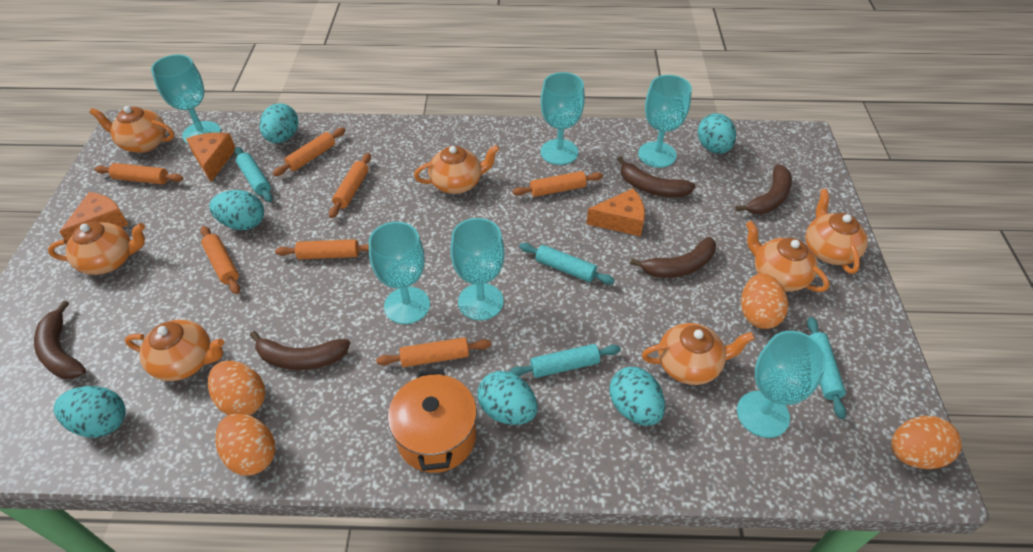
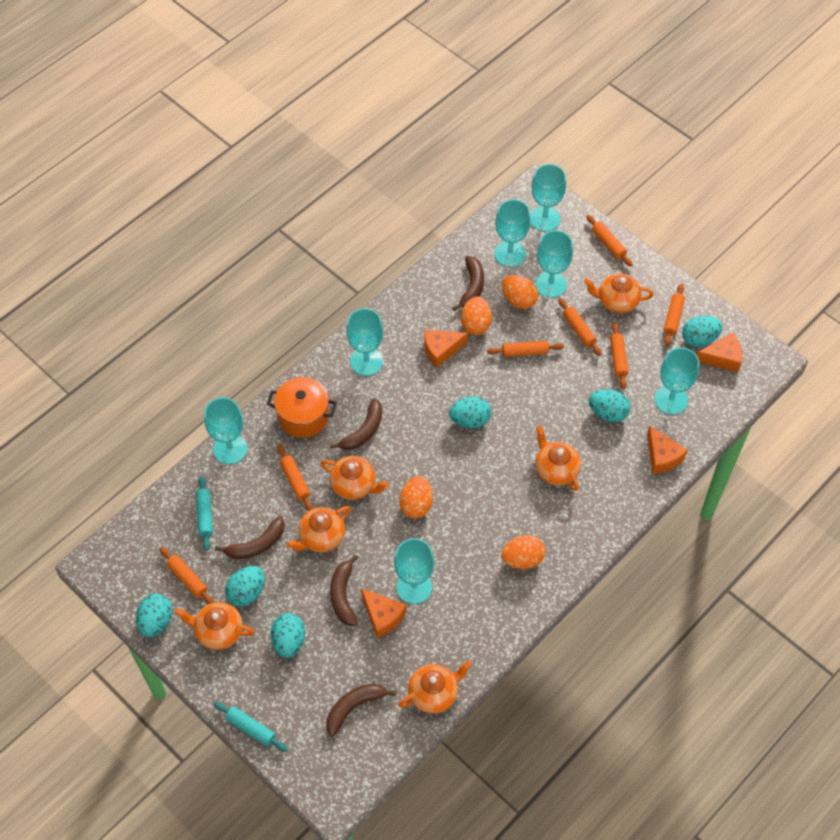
orange cheese: [59,192,129,243] [186,132,235,182] [586,189,645,236] = 3 -> [361,588,406,638] [424,330,468,368] [647,425,688,474] [697,333,742,372] = 4
orange teapot: [48,222,145,275] [89,106,174,153] [125,320,224,381] [414,145,500,194] [642,323,755,385] [746,221,830,292] [806,189,868,274] = 7 -> [174,602,254,650] [286,506,351,552] [320,456,389,500] [399,660,472,714] [535,425,581,491] [584,274,654,313] = 6
turquoise goblet: [151,54,221,144] [369,222,430,324] [450,218,505,320] [540,72,585,165] [638,75,692,168] [737,331,827,438] = 6 -> [204,397,248,464] [346,308,383,376] [394,538,434,604] [494,199,531,267] [530,164,566,231] [535,230,573,298] [654,347,699,415] = 7
turquoise rolling pin: [235,147,273,202] [509,344,621,378] [519,243,615,284] [807,317,846,419] = 4 -> [196,476,213,551] [214,702,288,752] = 2

